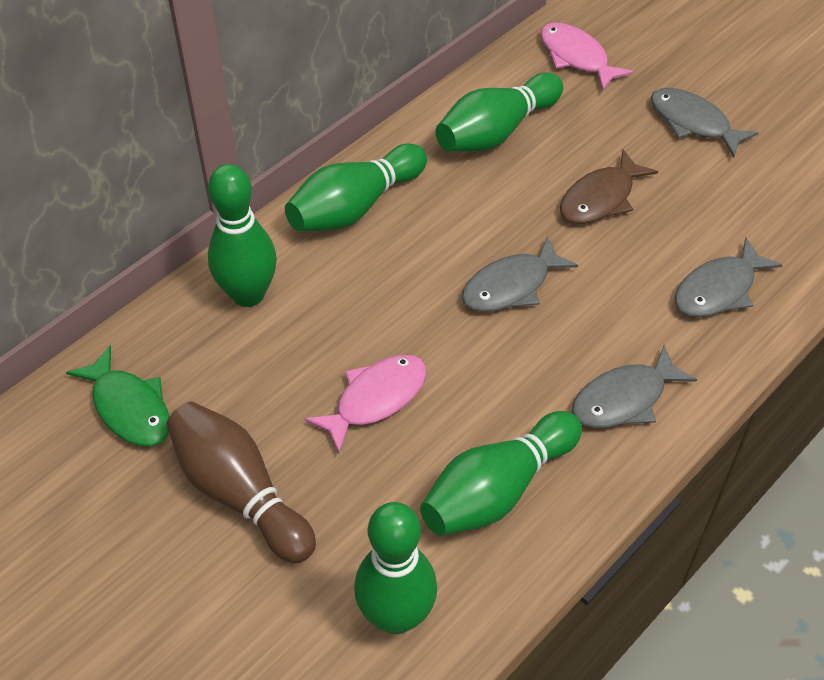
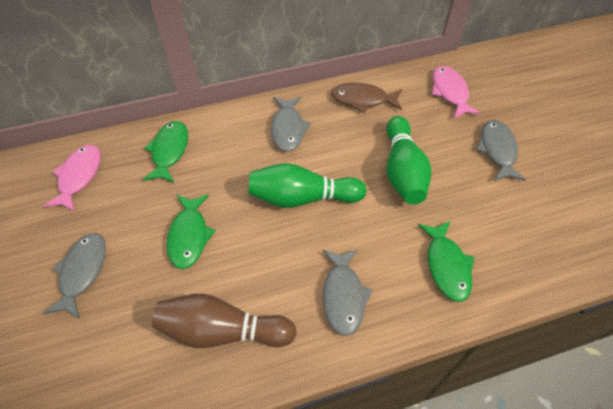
green bowling pin: [208,164,277,307] [285,143,427,232] [354,502,437,634] [420,411,582,536] [436,72,563,152] = 5 -> [248,163,366,208] [386,116,432,205] = 2
green fish: [66,345,169,446] = 1 -> [143,121,188,183] [167,194,216,269] [418,221,475,302] = 3

